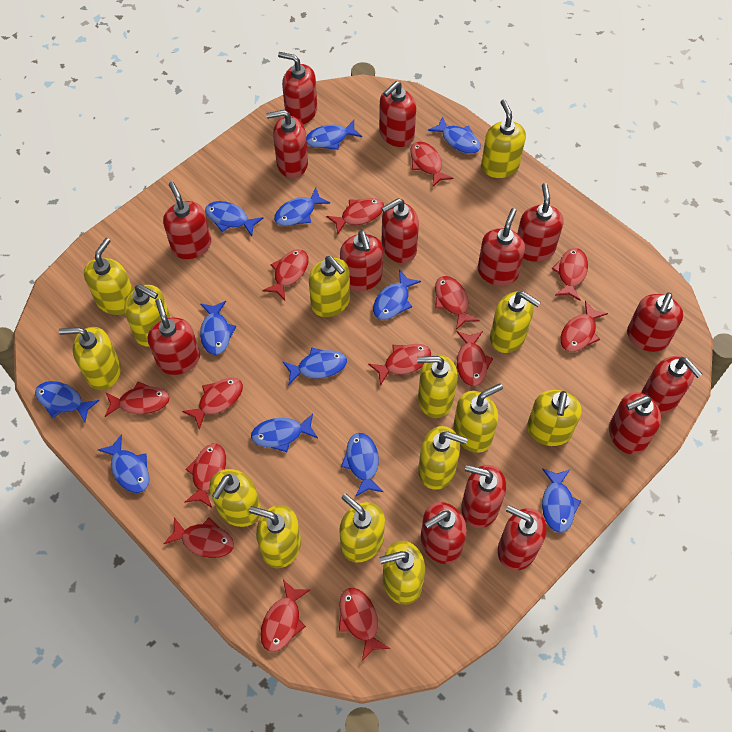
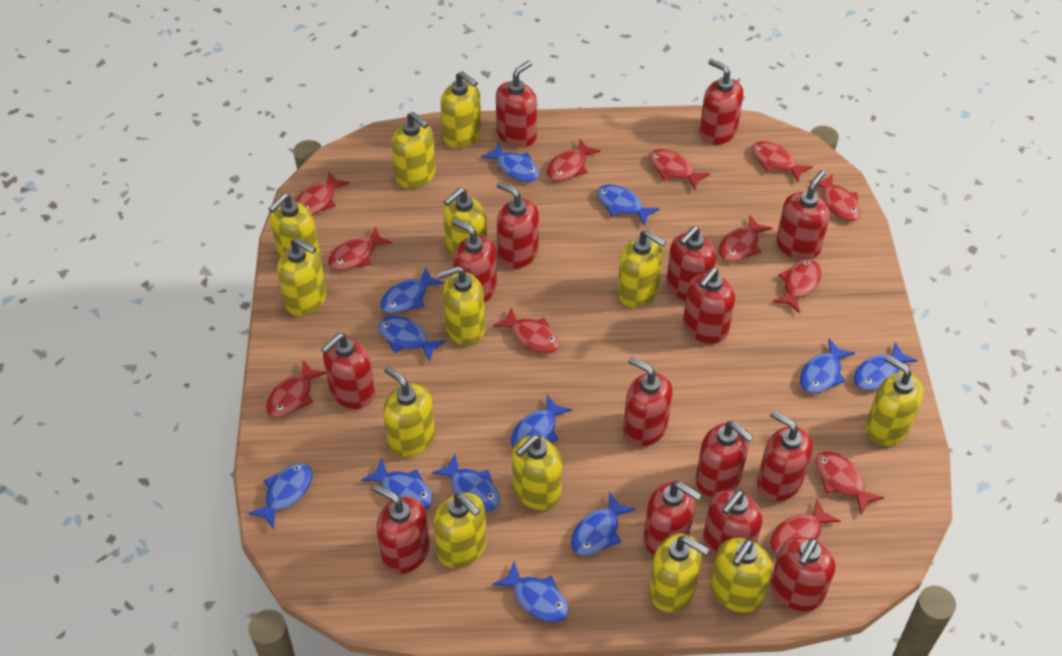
red fish: [105,381,170,417] [164,517,234,558] [182,378,243,430] [185,443,226,508] [260,580,310,652] [263,249,309,300] [326,198,384,235] [339,588,390,661] [368,344,431,386] [410,142,453,188] [435,276,480,330] [457,331,493,386] [552,248,588,301] [560,301,608,352] = 14 -> [266,360,326,418] [296,172,350,215] [328,226,392,270] [493,308,560,354] [547,139,601,181] [649,149,710,190] [719,215,773,262] [751,141,813,182] [770,499,840,554] [773,259,821,313] [809,174,861,222] [815,452,884,514] = 12
yellow soap dispenser: [59,327,121,390] [84,238,133,315] [124,284,171,347] [209,469,261,527] [249,505,301,569] [309,256,350,317] [339,494,385,563] [379,541,425,605] [417,354,458,418] [418,426,468,490] [453,383,503,453] [481,99,526,178] [490,291,541,353] [527,390,581,446] = 14 -> [268,193,320,258] [277,238,327,316] [383,366,435,457] [392,112,436,189] [434,493,487,568] [437,266,485,346] [440,71,481,148] [443,187,487,257] [512,435,562,510] [618,230,666,308] [649,533,710,612] [710,538,772,613] [866,355,923,446] = 13

